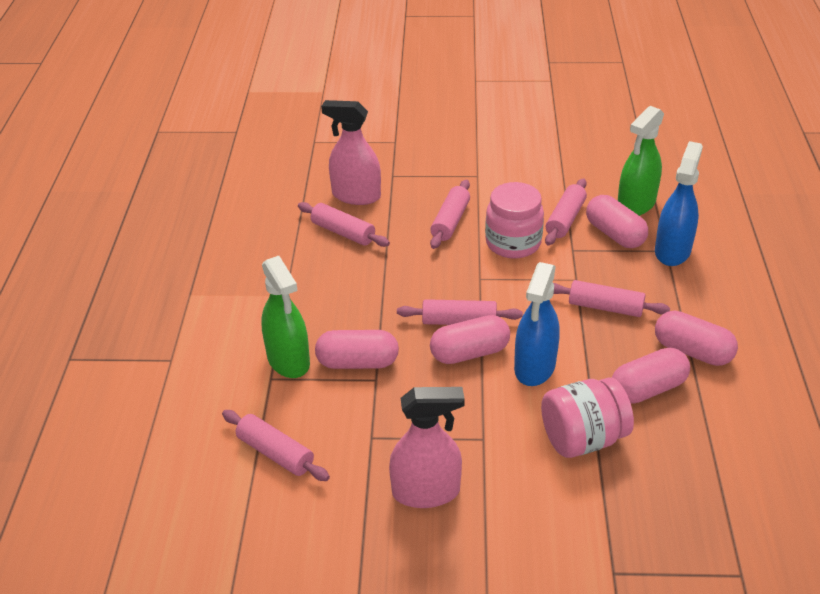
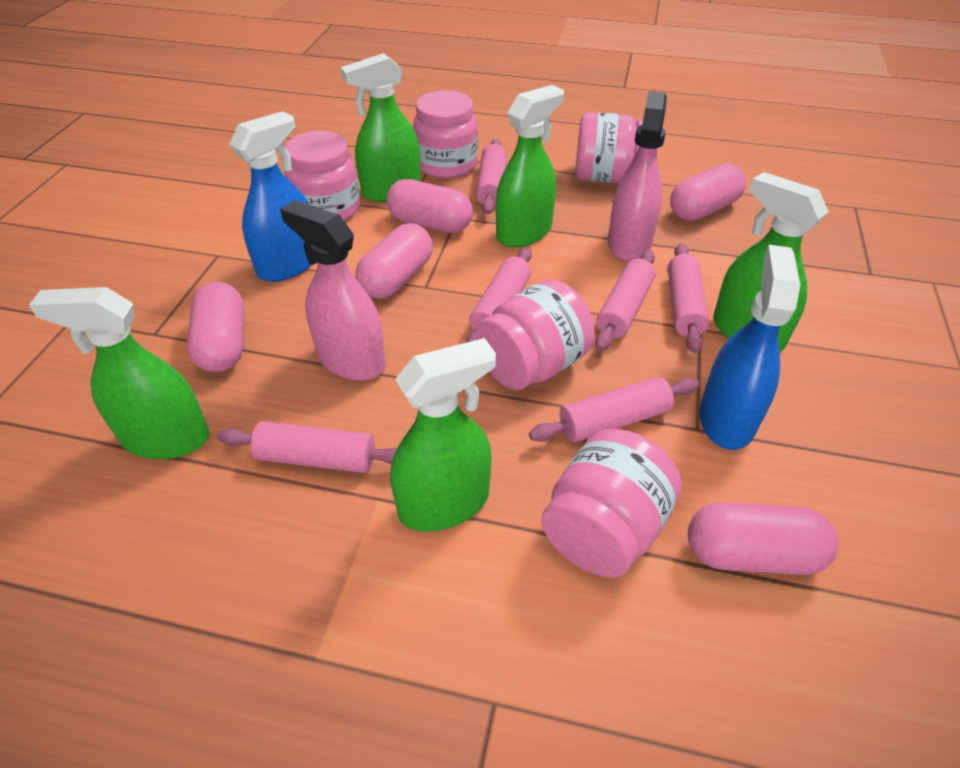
green spray bottle: [261,256,310,378] [618,106,664,216] = 2 -> [29,287,209,459] [340,53,421,202] [390,338,496,532] [496,85,564,248] [713,172,828,352] = 5
pink jar: [485,182,544,259] [541,377,634,458] = 2 -> [284,131,360,221] [413,90,478,178] [476,279,595,390] [541,429,682,578] [575,112,643,183] = 5

